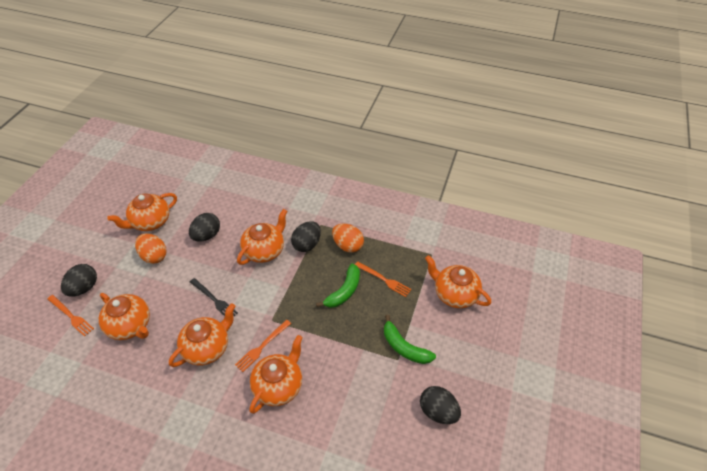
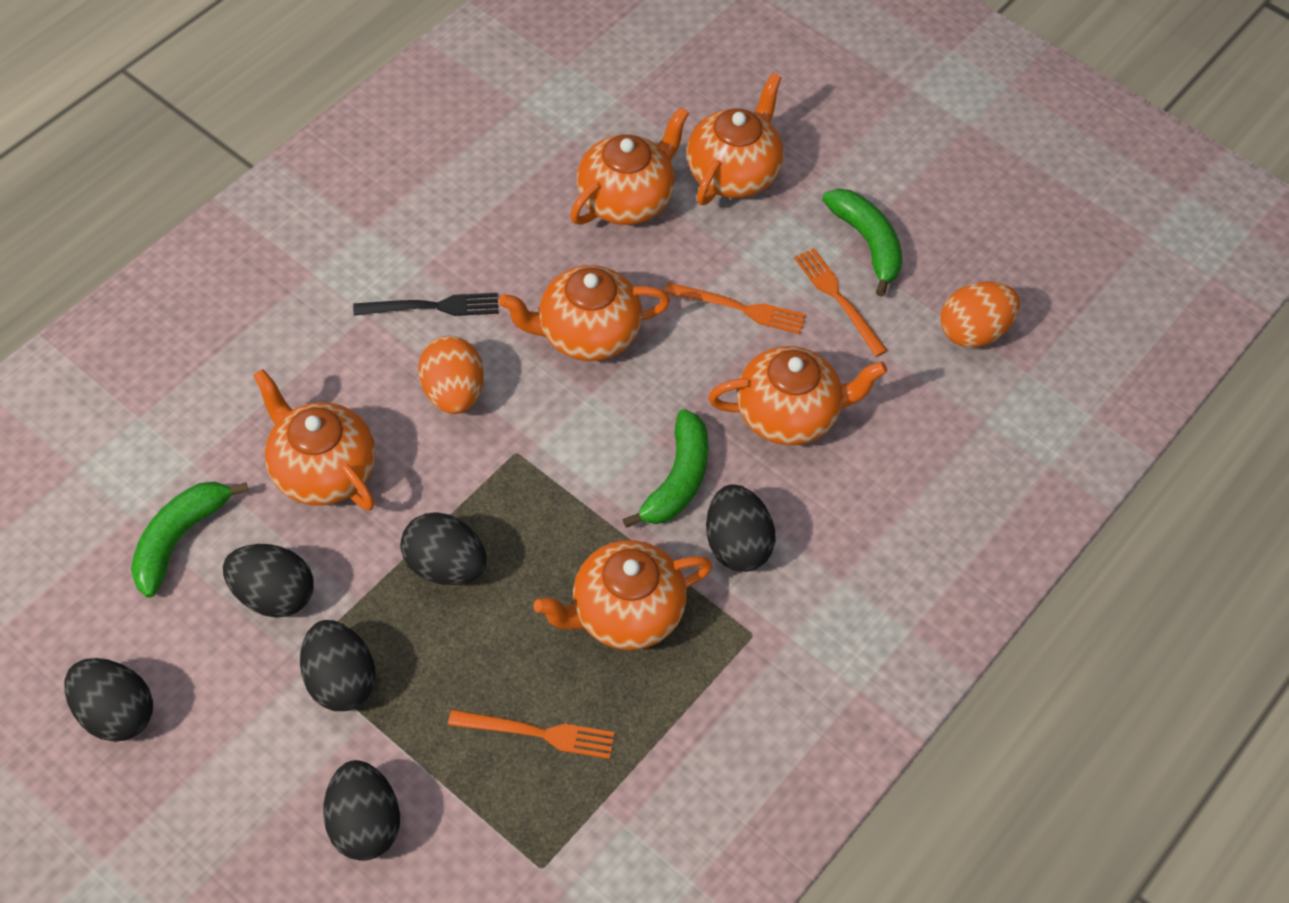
black egg: [61,264,97,297] [189,213,220,242] [291,221,321,252] [420,386,461,424] = 4 -> [64,658,153,742] [223,544,313,618] [300,620,376,711] [323,760,400,861] [400,512,487,585] [706,484,776,572] = 6
green banana: [316,263,360,308] [384,315,436,364] = 2 -> [131,482,248,598] [623,409,708,528] [822,189,902,297] = 3

